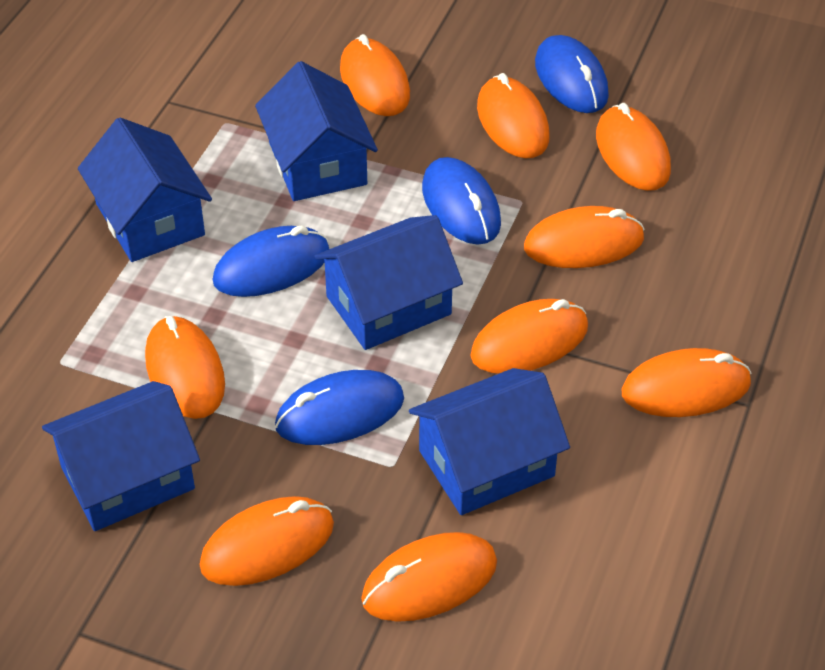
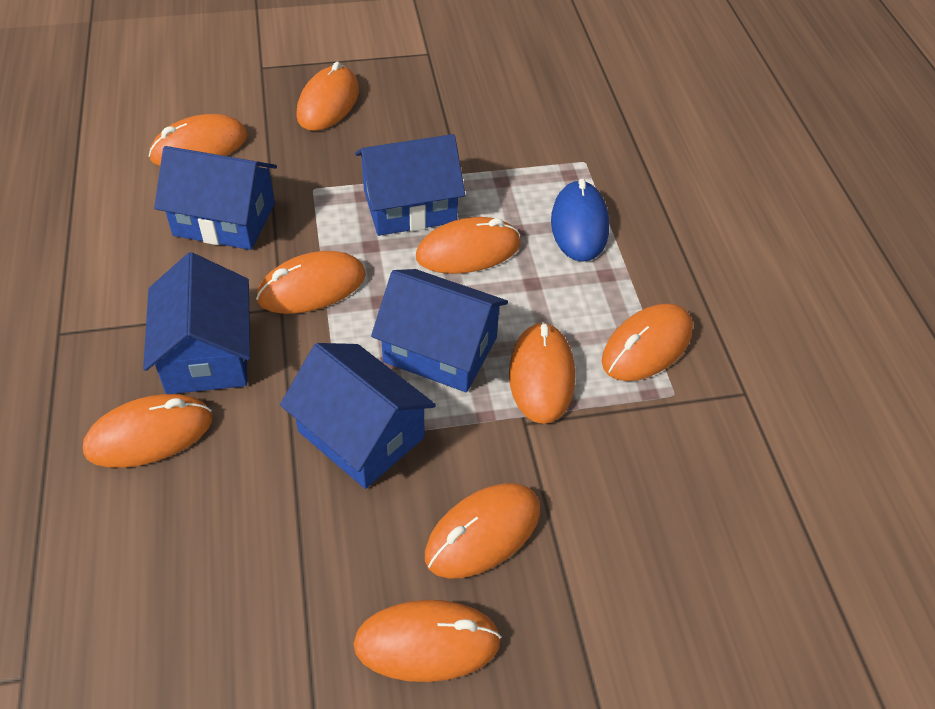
blue mouse: [213,226,329,297] [275,370,404,445] [422,157,501,245] [535,35,609,113] = 4 -> [551,178,609,262] = 1

